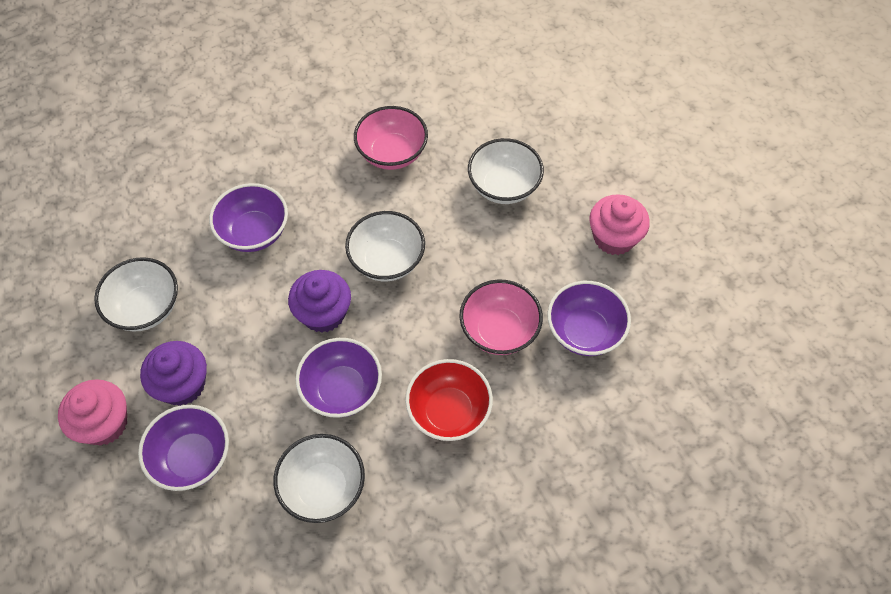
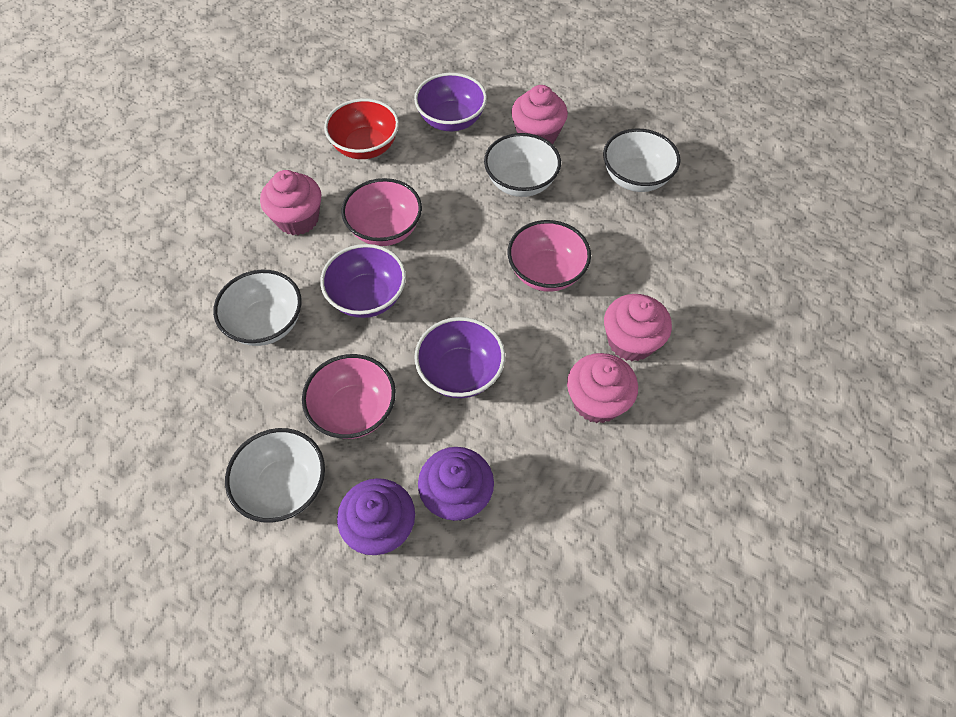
pink bowl: [354,106,428,170] [459,279,543,355] = 2 -> [302,354,396,439] [341,178,422,246] [508,220,591,292] = 3
pink cupcake: [58,379,127,446] [589,194,650,255] = 2 -> [260,170,322,235] [511,85,568,144] [567,353,638,423] [604,294,672,361] = 4
purple bowl: [138,405,229,491] [209,183,288,252] [295,338,382,418] [547,281,631,356] = 4 -> [320,244,406,318] [414,73,487,131] [414,317,505,398] = 3

